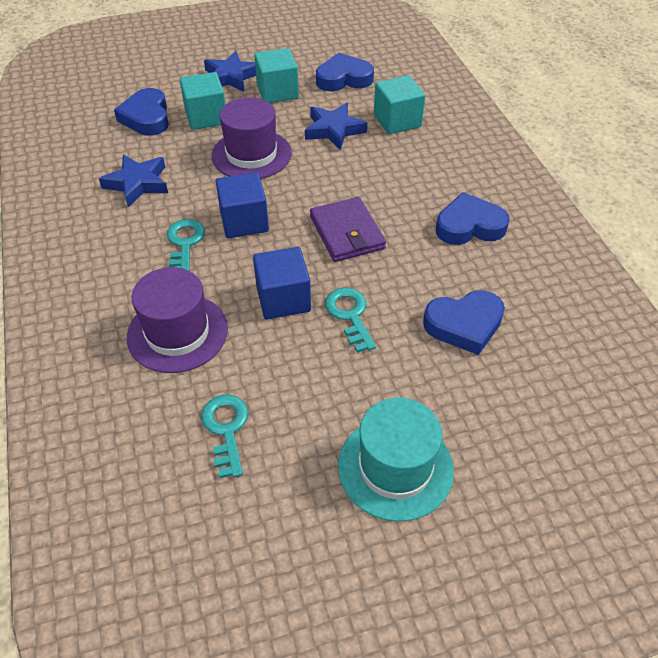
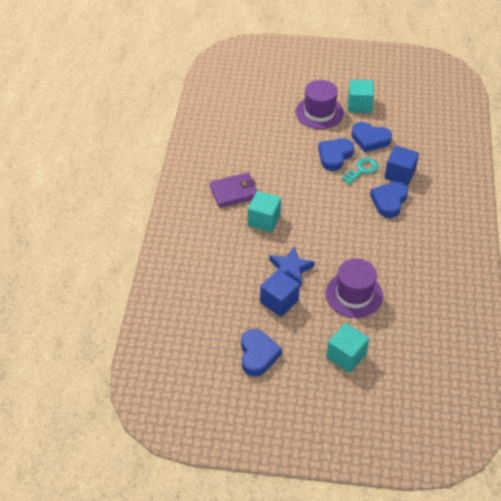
blue star: [99,155,168,207] [204,51,256,92] [305,103,367,150] = 3 -> [269,246,315,287] = 1
turquoise hat: [338,397,454,522] = 1 -> none = 0
turquoise key: [167,219,205,271] [201,394,249,478] [325,287,376,353] = 3 -> [342,158,378,184] = 1

